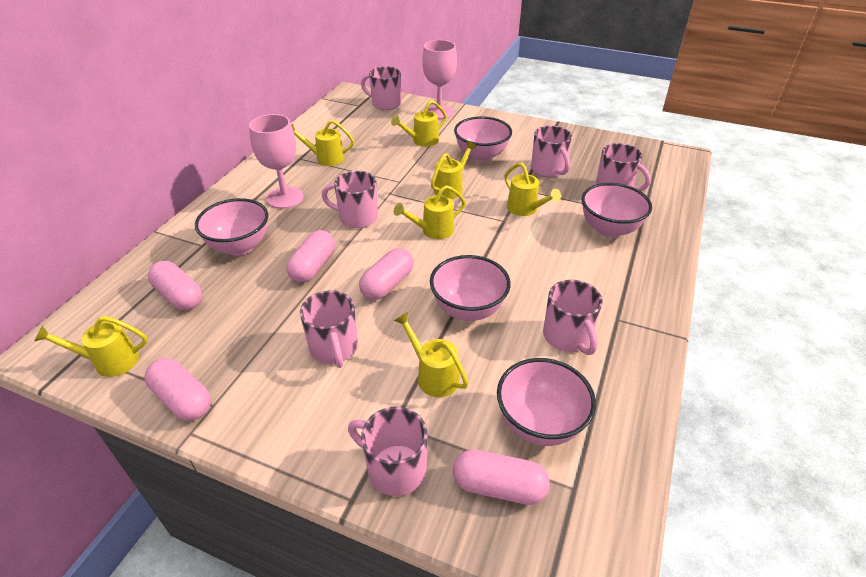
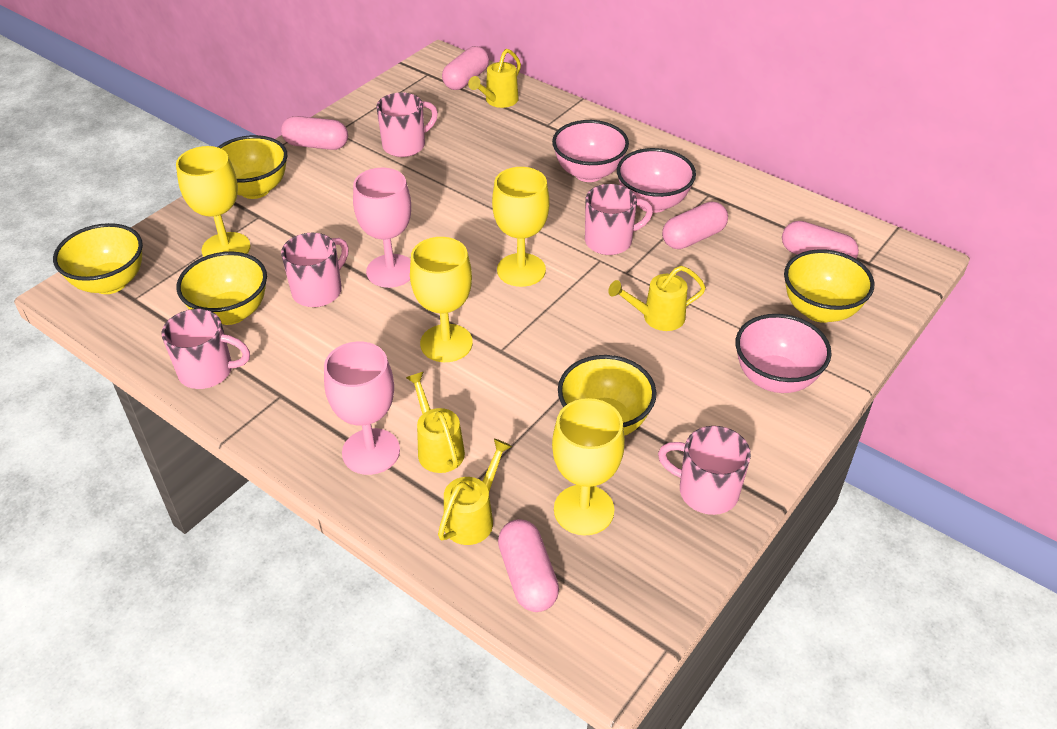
pink bowl: [195,198,268,256] [430,255,511,321] [454,116,512,162] [497,358,596,446] [582,183,652,238] = 5 -> [552,120,629,182] [617,148,696,213] [736,314,832,393] = 3
pink mug: [300,291,358,368] [322,171,378,228] [348,407,428,496] [361,66,401,110] [531,126,572,177] [543,280,603,355] [596,143,651,191] = 7 -> [162,309,250,389] [281,233,349,307] [376,93,438,157] [585,184,653,255] [658,426,751,515] = 5
yellow bowl: none = 0 -> [53,223,143,294] [177,252,267,325] [218,135,287,199] [558,355,657,436] [784,249,874,323] = 5
yellow goblet: none = 0 -> [176,146,251,257] [410,237,473,362] [492,167,549,287] [552,398,625,535] = 4
yellow watering can: [34,316,148,377] [291,120,354,166] [391,100,447,147] [394,185,466,239] [394,312,469,397] [431,141,477,199] [504,163,561,216] = 7 -> [406,372,465,473] [438,438,512,545] [468,49,521,108] [608,266,706,331] = 4

